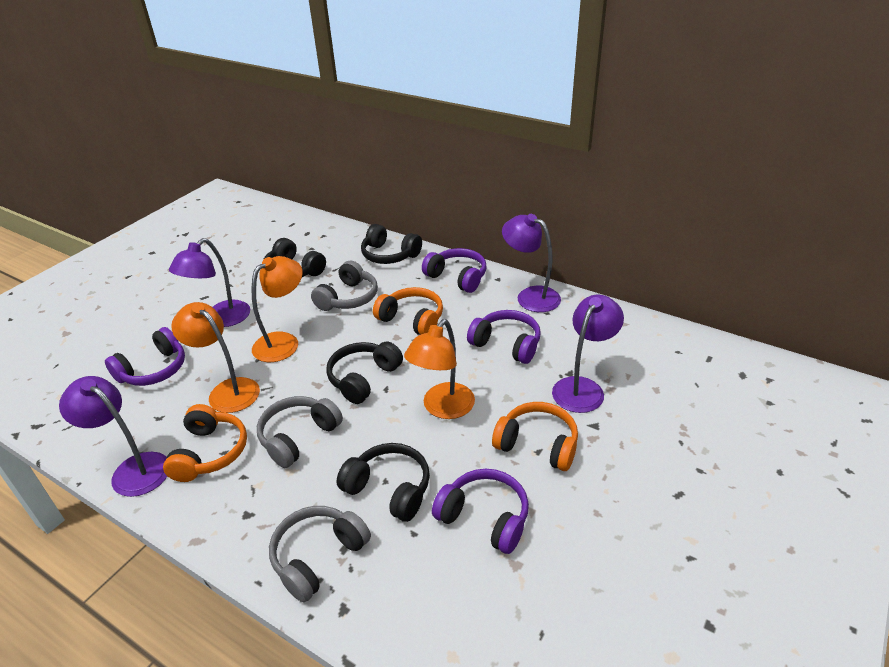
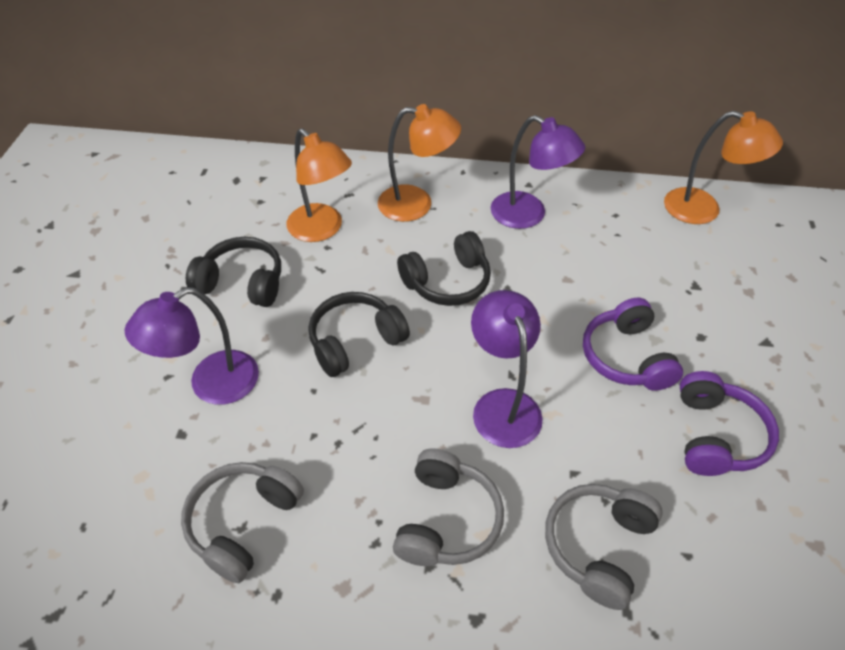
black headphones: [263,238,326,277] [326,342,403,404] [337,443,430,522] [361,224,422,264] = 4 -> [186,237,281,307] [308,292,410,377] [397,231,491,306] = 3
orange headphones: [163,404,247,482] [373,287,443,335] [492,402,578,471] = 3 -> none = 0
purple headphones: [105,327,185,386] [422,248,487,293] [432,469,529,554] [467,310,541,364] = 4 -> [583,298,683,391] [680,371,779,476] = 2
purple lamp: [59,376,167,497] [169,238,250,327] [502,214,561,312] [552,295,624,413] = 4 -> [125,287,259,405] [471,290,543,448] [491,115,585,229] = 3

